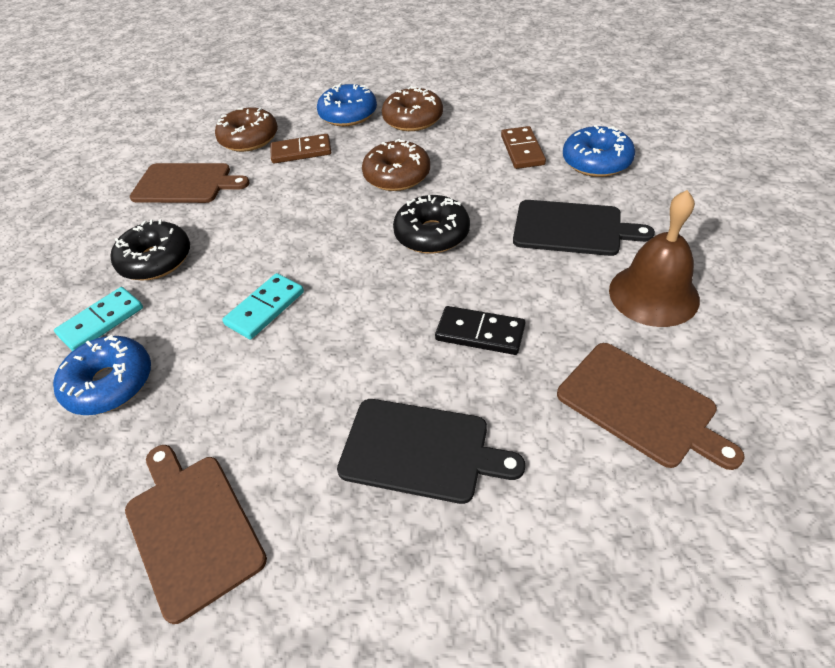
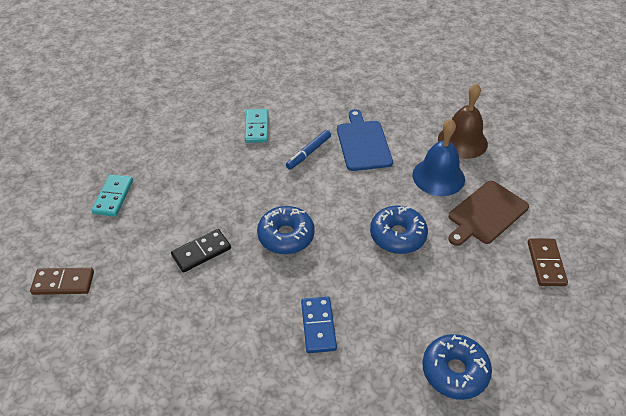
black cutting board: [337,399,525,504] [513,200,655,256] = 2 -> none = 0
black donut: [111,219,190,280] [393,195,470,254] = 2 -> none = 0
blue bell: none = 0 -> [413,119,465,196] = 1
blue cutting board: none = 0 -> [337,109,393,171] = 1
blue domino: none = 0 -> [301,297,337,353] = 1
blue marker: none = 0 -> [286,130,331,169] = 1
brown cutting board: [125,445,267,624] [130,163,250,203] [557,343,745,470] = 3 -> [448,181,529,246] = 1
brown donut: [215,107,278,152] [362,139,430,191] [382,86,443,131] = 3 -> none = 0

